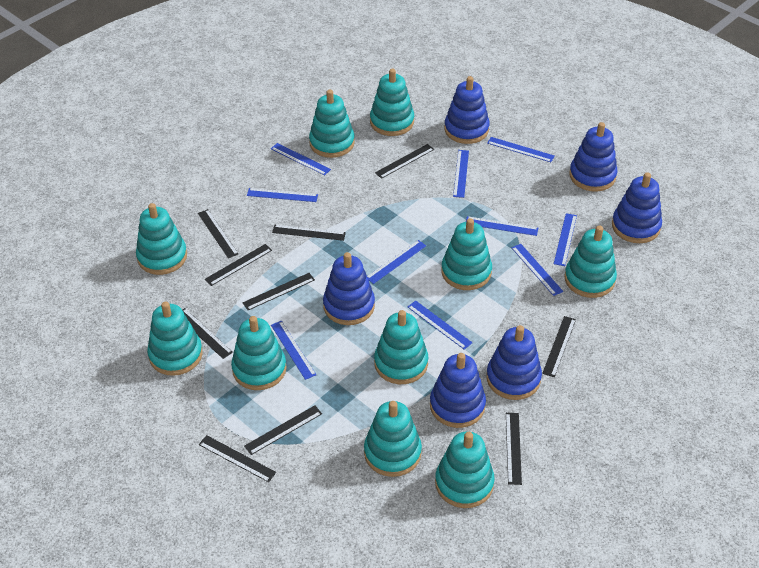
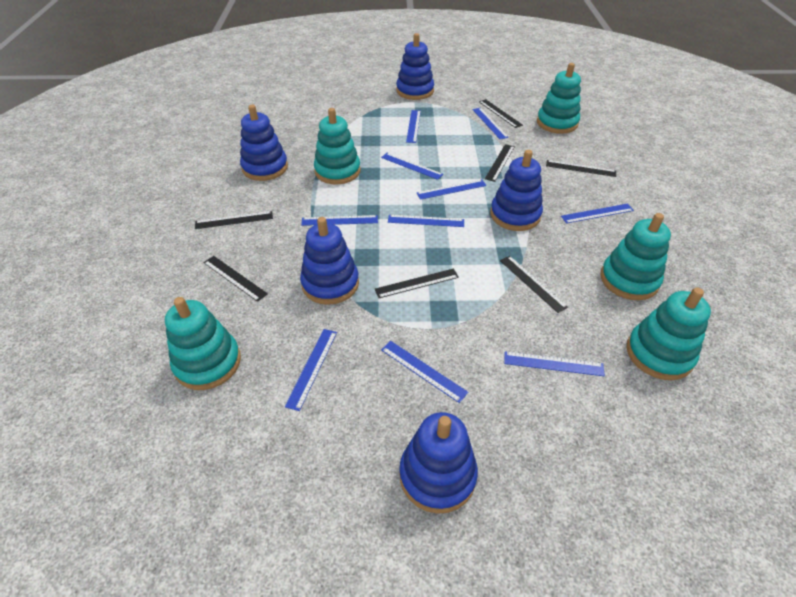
black ruler: [183,308,233,359] [198,209,238,258] [199,435,276,482] [205,244,272,286] [242,273,315,310] [244,405,322,455] [272,225,346,241] [375,144,434,179] [506,413,522,485] [542,316,576,377] = 10 -> [195,211,273,229] [203,256,268,302] [375,268,459,298] [479,99,523,128] [485,144,515,182] [500,256,568,313] [546,160,616,177] = 7
blue stacking toy: [323,252,375,325] [430,353,486,428] [444,76,490,144] [486,325,542,400] [569,122,617,192] [612,172,662,243] = 6 -> [240,105,288,181] [300,217,359,305] [396,33,434,100] [399,412,478,514] [490,150,543,231] = 5
turquoise stacking toy: [136,203,187,275] [147,301,203,376] [231,316,287,390] [309,90,355,158] [364,401,422,477] [370,69,414,136] [374,310,428,384] [435,431,495,508] [441,218,492,290] [564,226,617,298] = 10 -> [165,297,241,390] [314,108,361,184] [537,63,581,134] [600,213,671,300] [626,288,711,380] = 5

